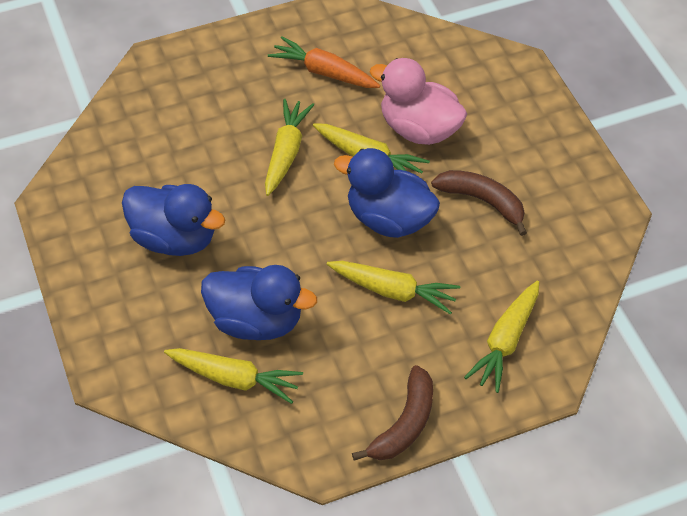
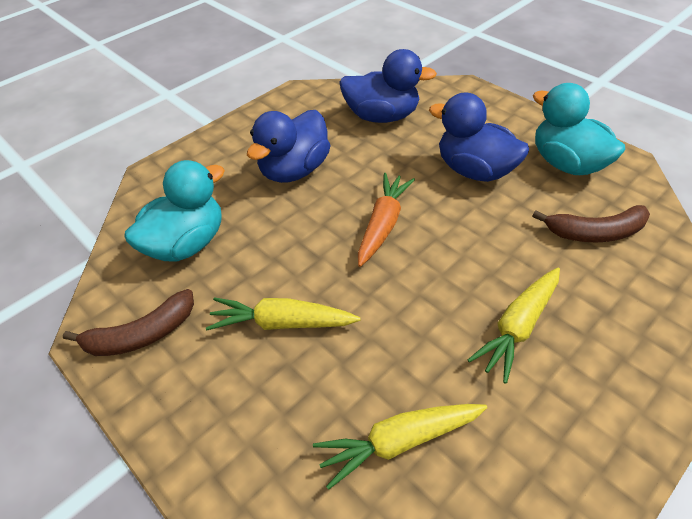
pink duck: [370,58,467,145] = 1 -> none = 0
turquoise duck: none = 0 -> [124,160,225,261] [533,83,626,175] = 2
yellow carrot: [164,348,303,404] [265,99,315,196] [313,123,430,174] [327,261,460,315] [464,281,539,393] = 5 -> [206,297,360,330] [313,404,487,490] [468,268,560,384] = 3

